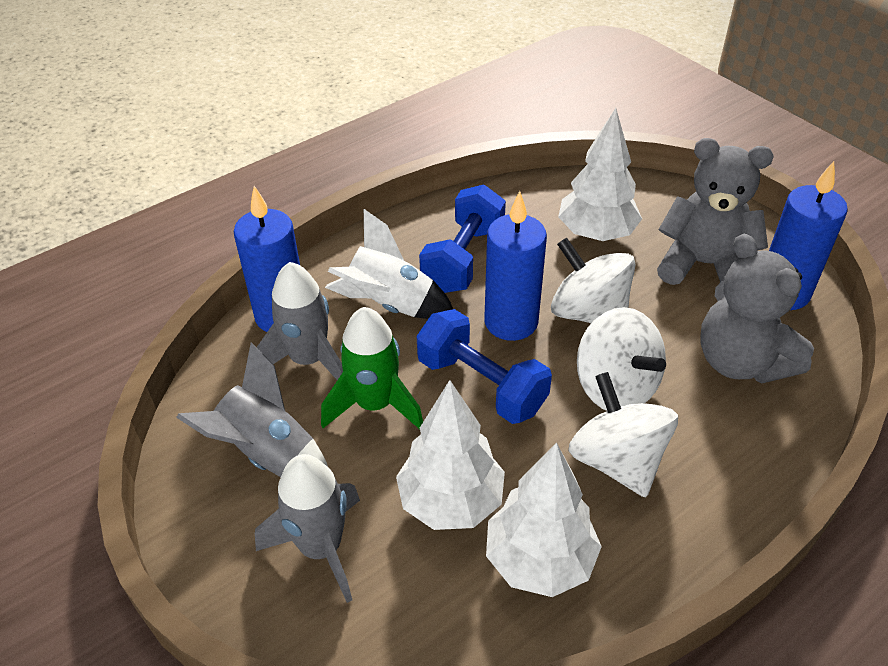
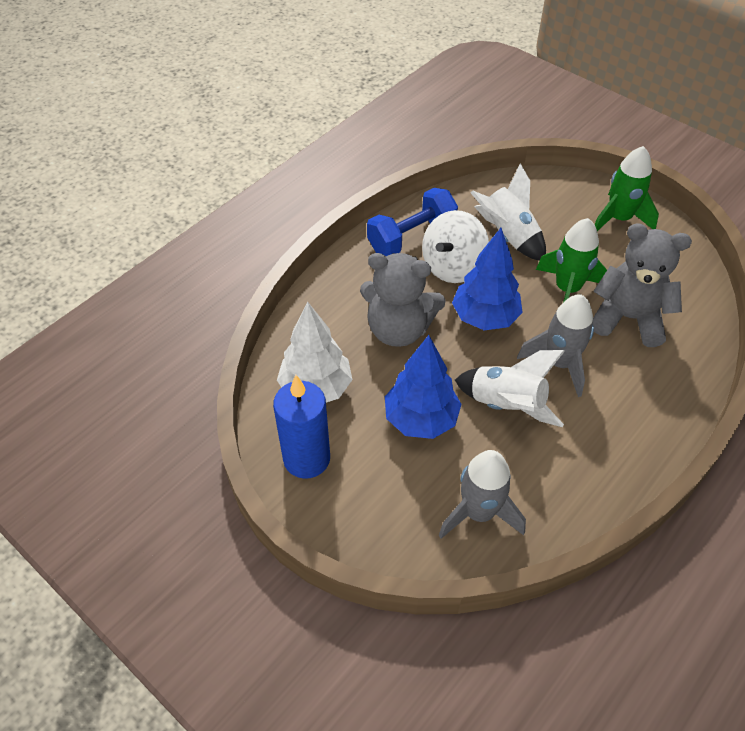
blue candle: [234,186,300,332] [484,191,547,341] [769,161,848,310] = 3 -> [273,375,330,479] = 1
blue dumbbell: [417,309,552,424] [419,184,506,293] = 2 -> [367,188,458,256] = 1
blue tree: none = 0 -> [385,335,462,439] [452,228,523,330] = 2
green rocket: [321,307,423,429] = 1 -> [536,218,607,303] [595,146,659,231] = 2
grey rocket: [176,343,328,477] [255,454,360,603] [257,262,343,380] = 3 -> [439,450,526,539] [517,294,594,397] = 2
white rocket: [325,209,453,319] = 1 -> [455,350,565,427] [470,163,546,260] = 2
white spinning top: [551,238,636,323] [568,372,678,497] [577,307,666,411] = 3 -> [422,210,489,283] = 1
white tree: [396,380,505,530] [486,442,602,597] [558,108,642,241] = 3 -> [277,302,353,403] = 1

